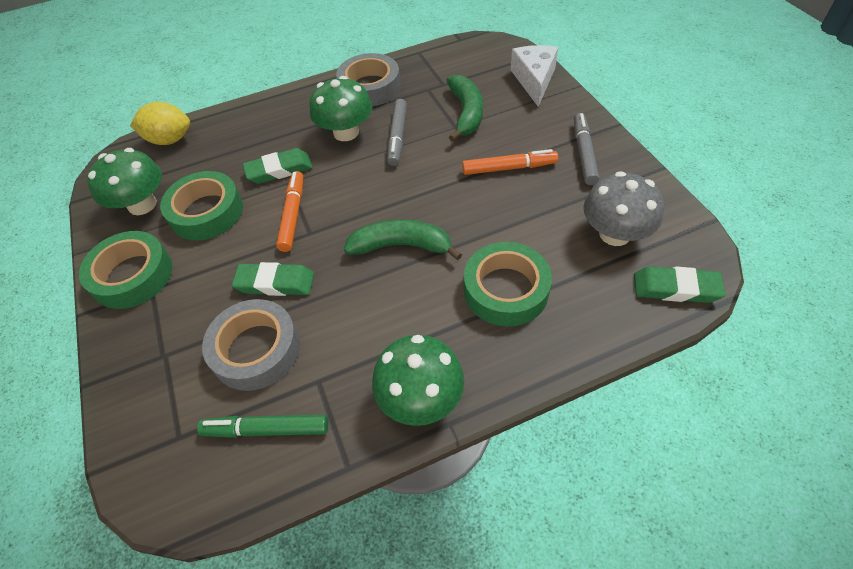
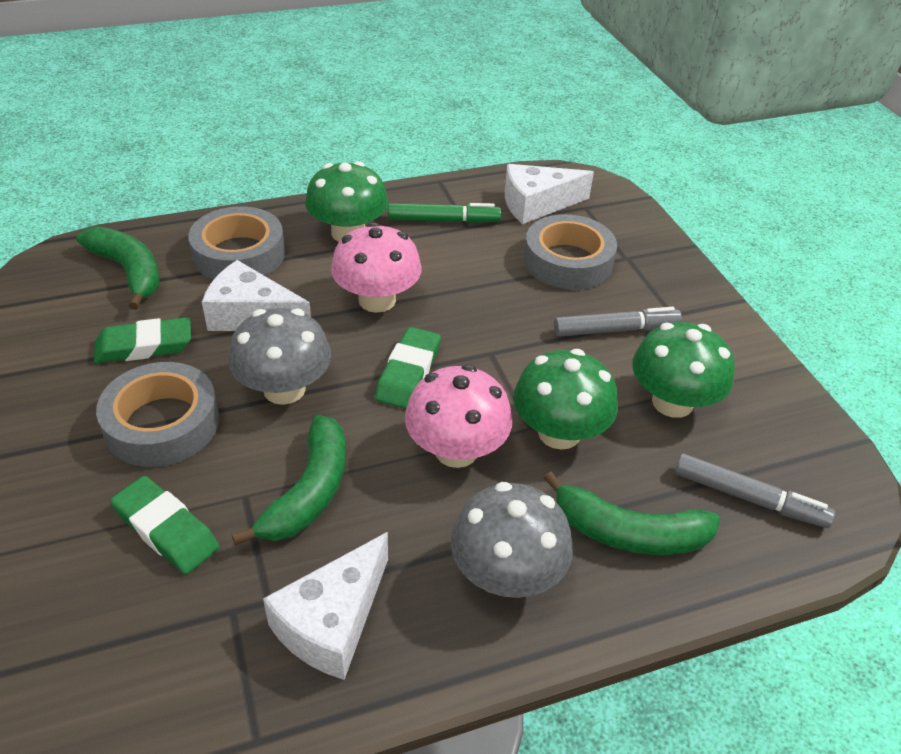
green banana: [344,219,462,260] [446,74,483,141] = 2 -> [76,226,160,310] [231,415,346,546] [543,472,720,555] = 3
green tape: [79,231,172,309] [160,171,243,240] [464,242,552,327] = 3 -> none = 0
grey mushroom: [583,171,664,246] = 1 -> [229,308,331,405] [451,482,573,598] = 2
grey tape: [202,299,300,391] [336,53,401,106] = 2 -> [96,362,220,467] [188,206,285,280] [524,214,617,290] = 3
orange marker: [276,171,303,252] [462,149,558,175] = 2 -> none = 0
pink mushroom: none = 0 -> [331,222,422,313] [405,364,512,468] = 2
white cheese: [511,45,558,107] = 1 -> [202,260,311,331] [263,532,388,680] [505,164,594,224] = 3
yellow lemon: [130,102,190,145] = 1 -> none = 0

